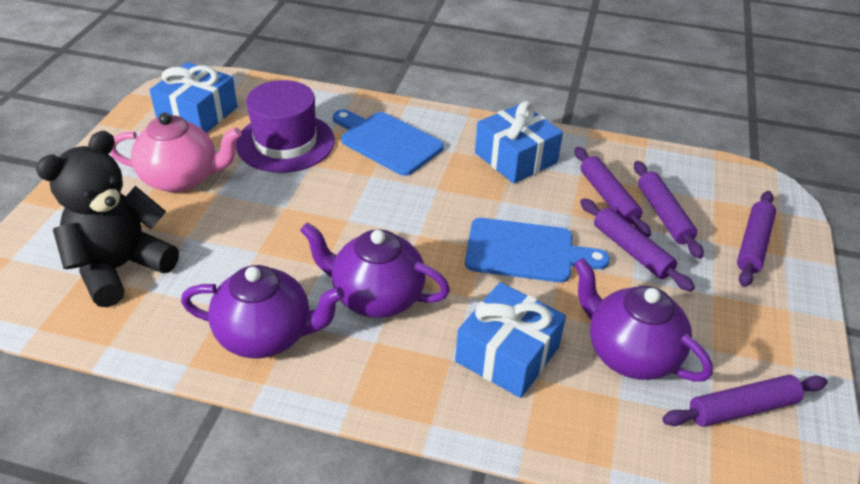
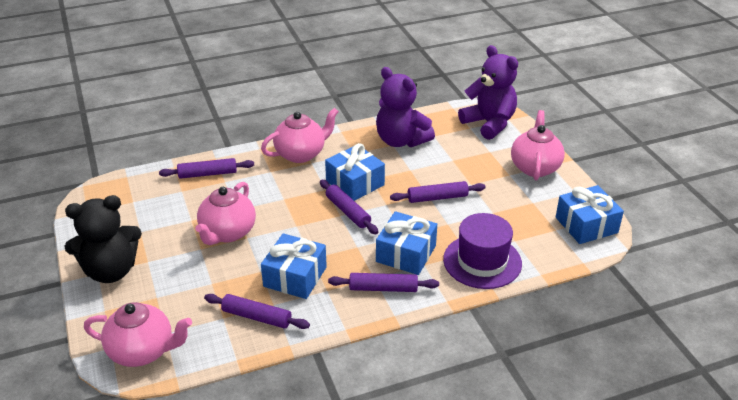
blue cutting board: [333,109,444,176] [465,218,610,283] = 2 -> none = 0
blue gift: [150,62,238,133] [455,282,566,398] [475,101,563,184] = 3 -> [261,233,327,299] [325,143,385,201] [376,211,437,275] [556,185,624,244] = 4
pink teapot: [110,113,242,193] = 1 -> [84,302,192,367] [195,182,256,245] [261,108,339,163] [511,110,565,181] = 4
purple teapot: [181,265,345,358] [300,222,450,318] [574,258,713,382] = 3 -> none = 0
purple teddy bear: none = 0 -> [376,67,435,147] [458,45,518,140] = 2

